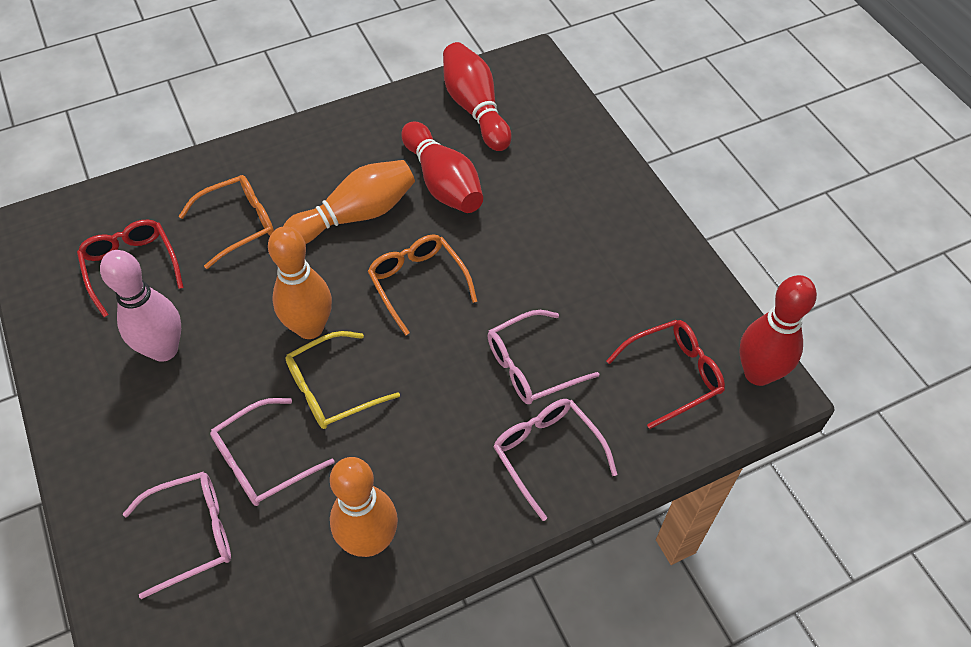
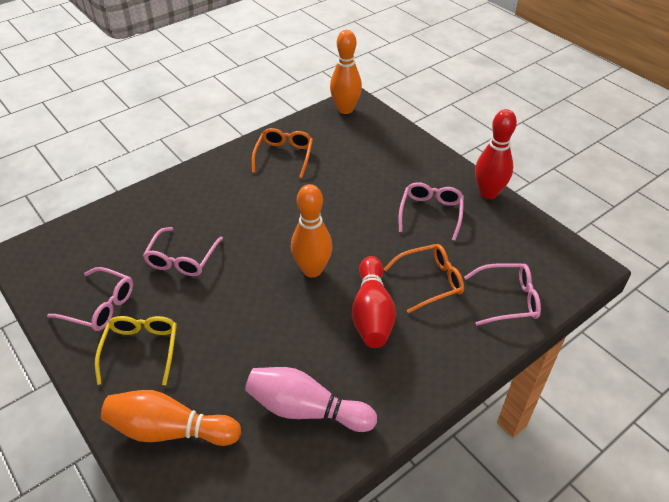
red bowling pin: [401,122,483,213] [443,42,512,151] [739,275,817,386] = 3 -> [352,256,396,348] [475,109,517,199] = 2
red glasses: [77,220,184,317] [606,320,725,429] = 2 -> none = 0

